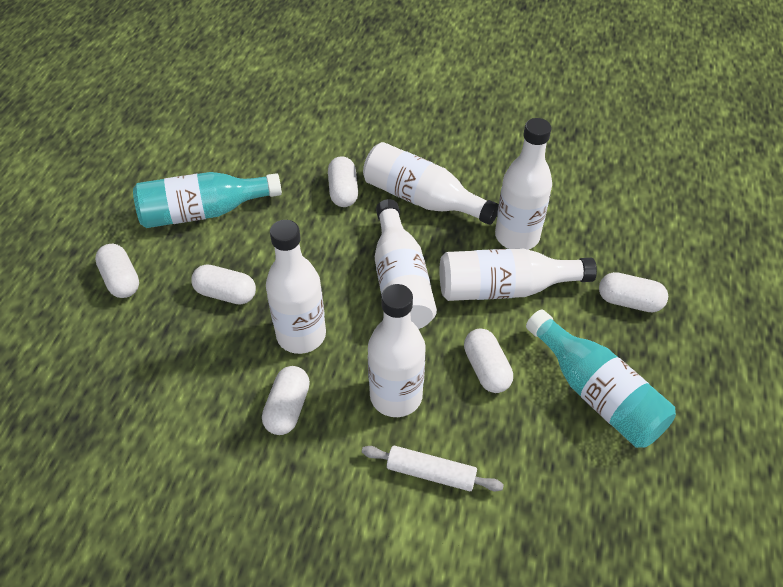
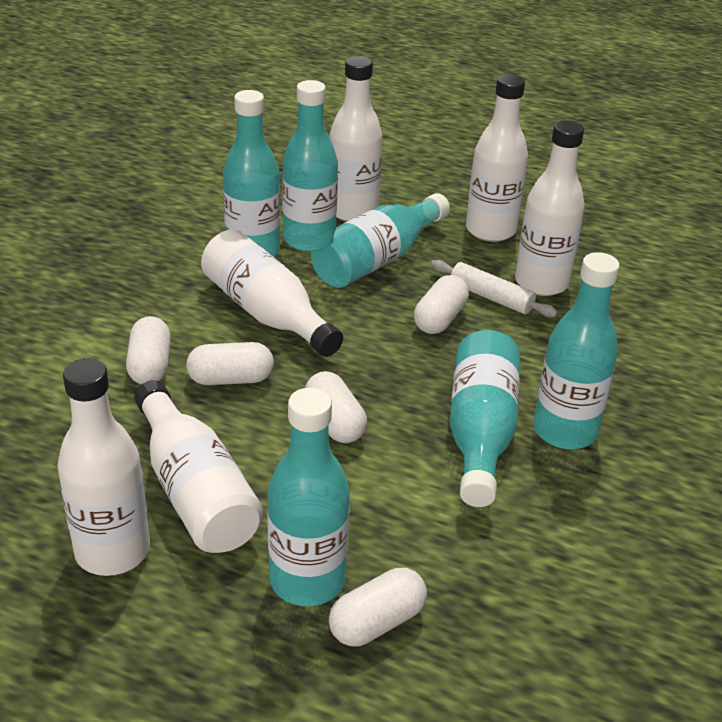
turquoise bottle: [133,172,282,228] [526,310,676,448] = 2 -> [223,90,280,257] [267,388,350,606] [282,80,338,252] [311,193,450,288] [449,330,520,507] [533,252,620,449] = 6
white capsule: [95,244,139,298] [191,265,256,305] [262,366,310,435] [328,156,358,207] [464,329,513,393] [599,272,668,312] = 6 -> [126,316,171,384] [186,342,274,385] [305,371,367,443] [329,568,427,646] [414,275,469,334] = 5

